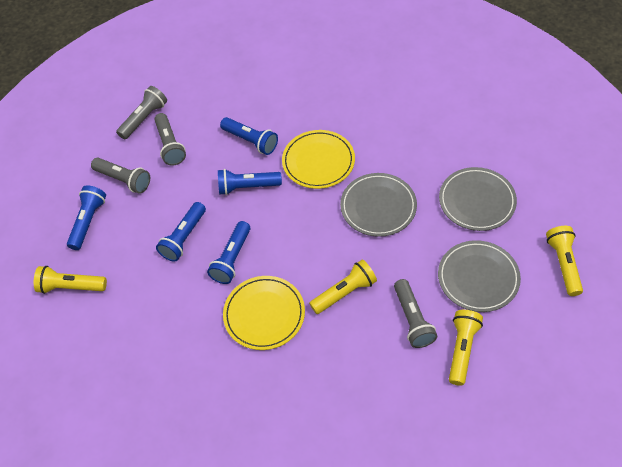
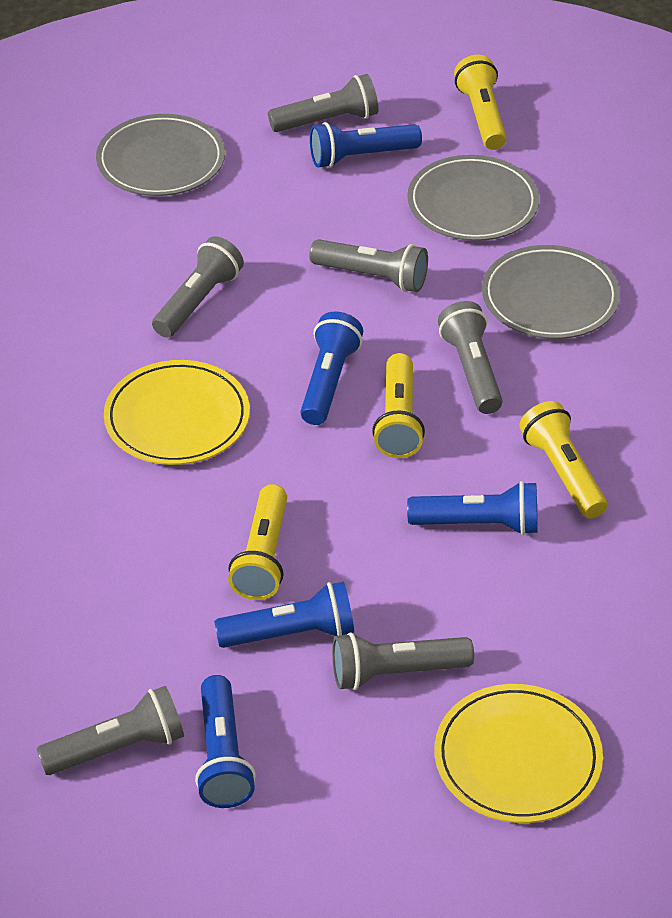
grey flashlight: [91,158,150,194] [116,86,167,139] [154,113,186,165] [394,279,437,348] = 4 -> [37,686,184,775] [152,236,244,338] [268,74,378,132] [309,239,428,292] [332,632,474,690] [438,301,503,414] = 6

